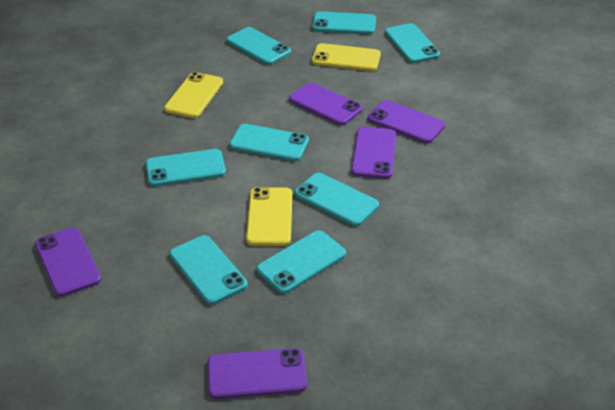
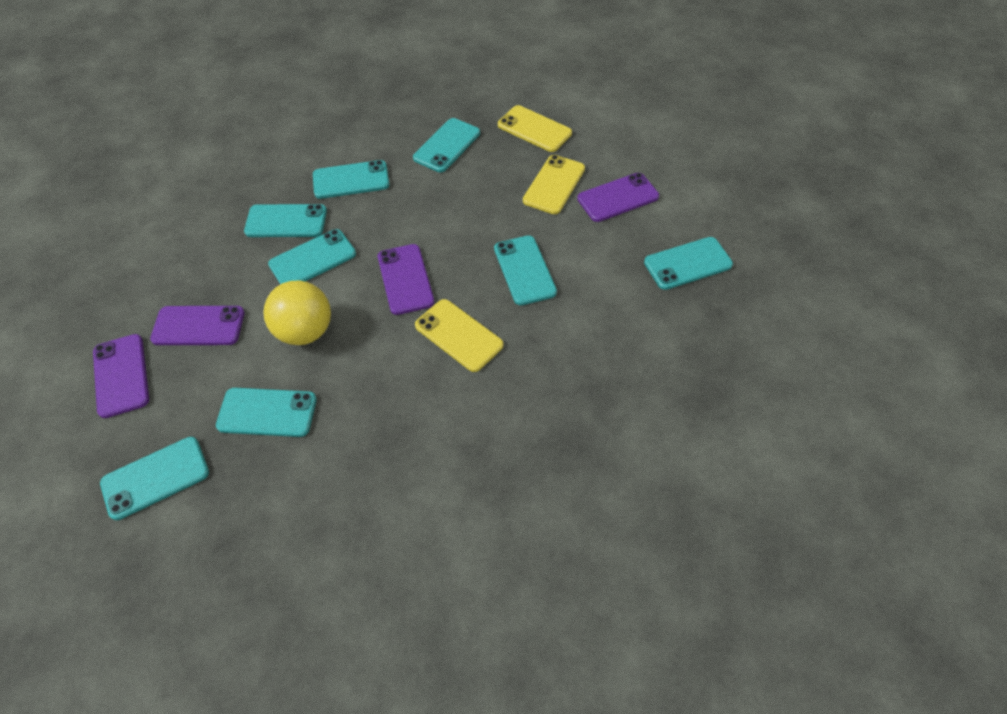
purple phone: [35,228,101,297] [208,348,307,399] [289,82,363,125] [351,127,396,179] [368,100,445,143] = 5 -> [93,334,149,418] [150,306,245,345] [378,244,434,315] [577,173,659,222] = 4
yellow ball: none = 0 -> [263,280,331,345] = 1

